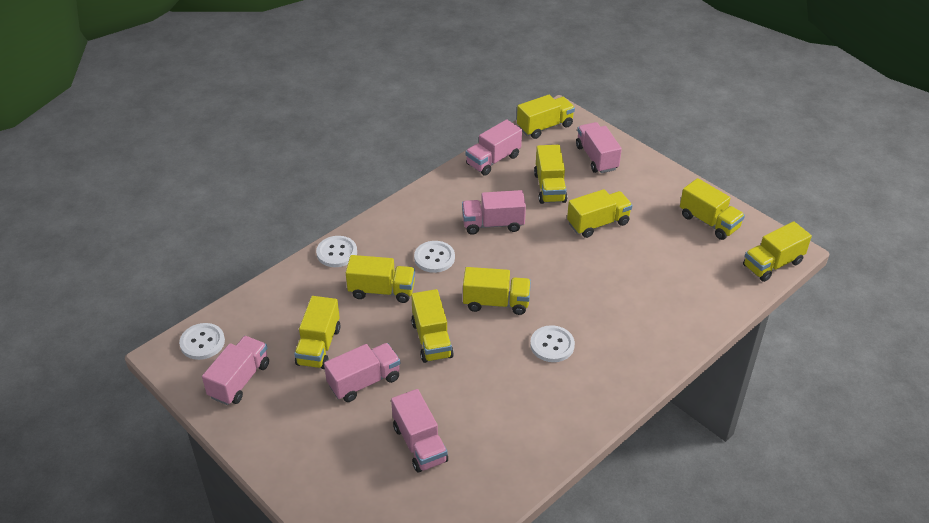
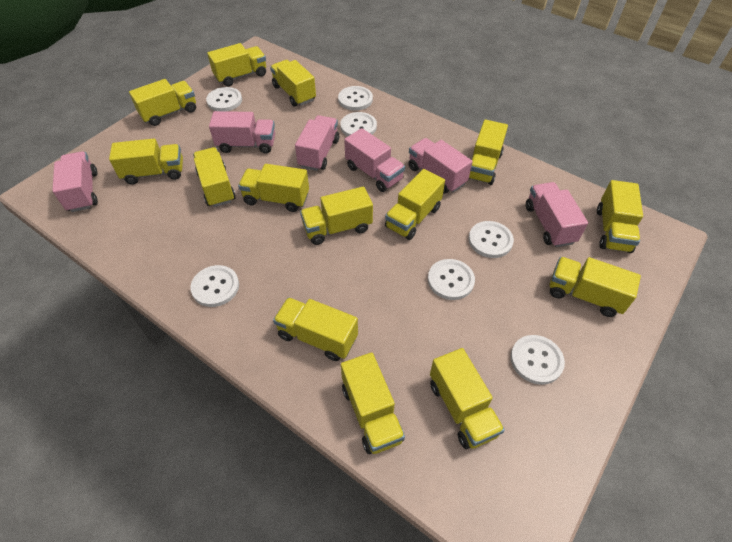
white button: [179,323,225,360] [316,236,357,267] [414,241,455,273] [530,325,575,362] = 4 -> [190,265,239,307] [206,87,242,111] [338,86,373,111] [340,112,377,136] [428,259,475,300] [469,221,514,258] [510,335,565,385] = 7
yellow truck: [294,296,341,369] [346,255,415,303] [411,289,454,363] [463,267,531,315] [517,95,575,139] [534,145,567,204] [567,189,633,238] [680,178,745,240] [743,221,812,282] = 9 -> [109,138,183,185] [129,79,196,126] [193,147,236,207] [207,43,266,86] [238,164,309,212] [270,60,316,107] [273,297,358,361] [300,186,373,245] [341,352,405,454] [385,169,445,240] [430,348,505,449] [469,120,508,185] [550,257,641,317] [597,180,643,253] = 14

